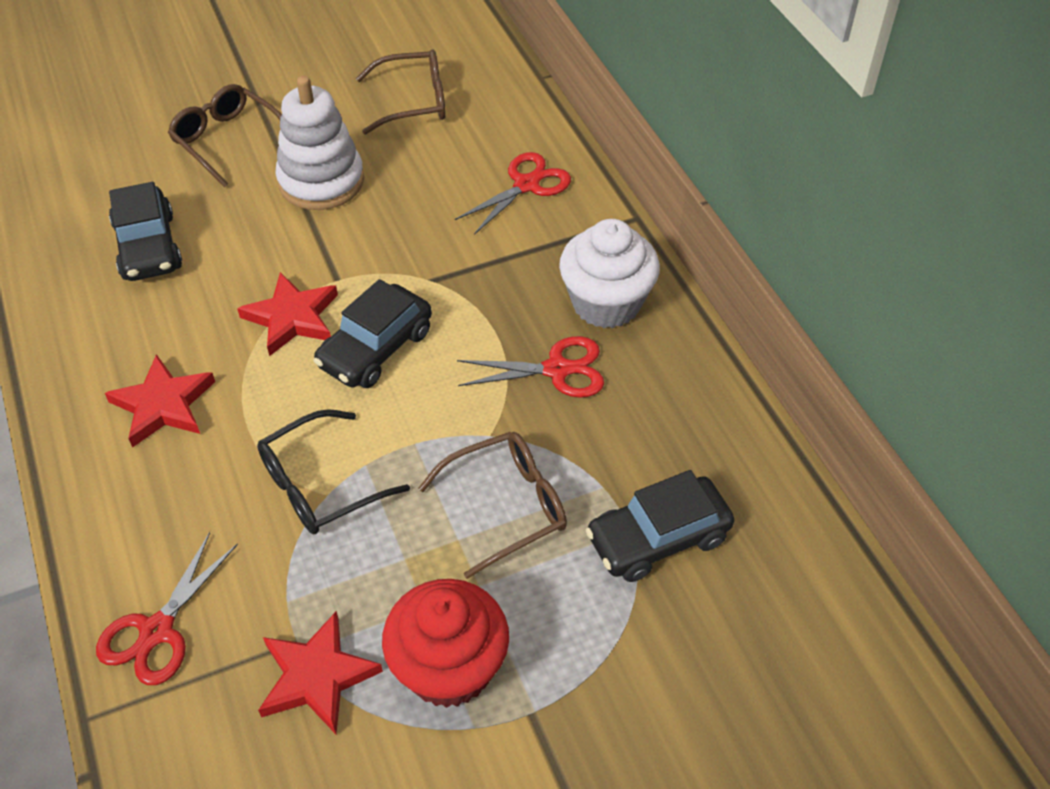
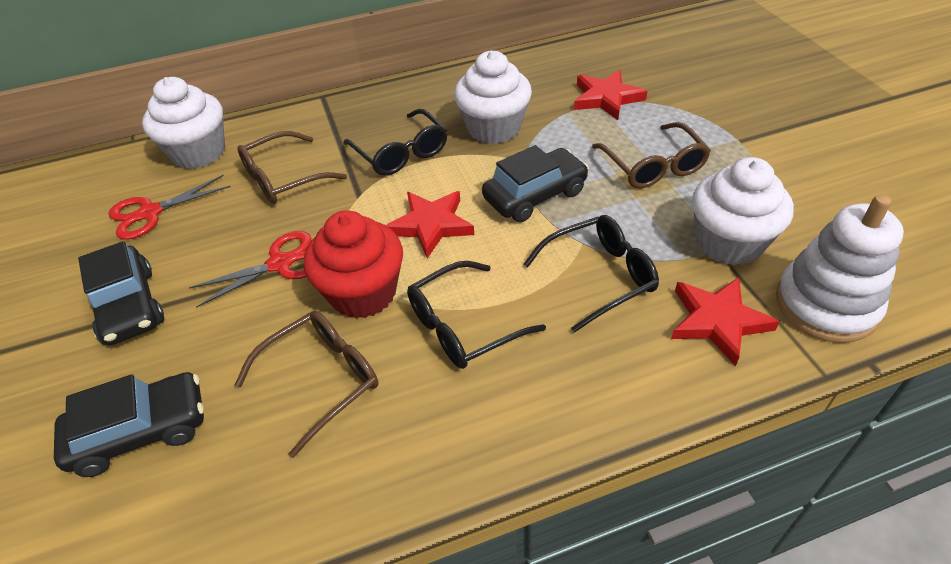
black glasses: [257,409,410,534] = 1 -> [343,109,447,176] [407,261,546,369] [523,215,659,333] = 3
red scissors: [96,532,238,685] [455,152,571,235] [457,336,604,398] = 3 -> [109,175,231,240] [189,231,311,308] = 2
white cupcake: [559,219,660,328] = 1 -> [142,77,225,169] [454,51,532,144] [692,157,794,266] = 3

